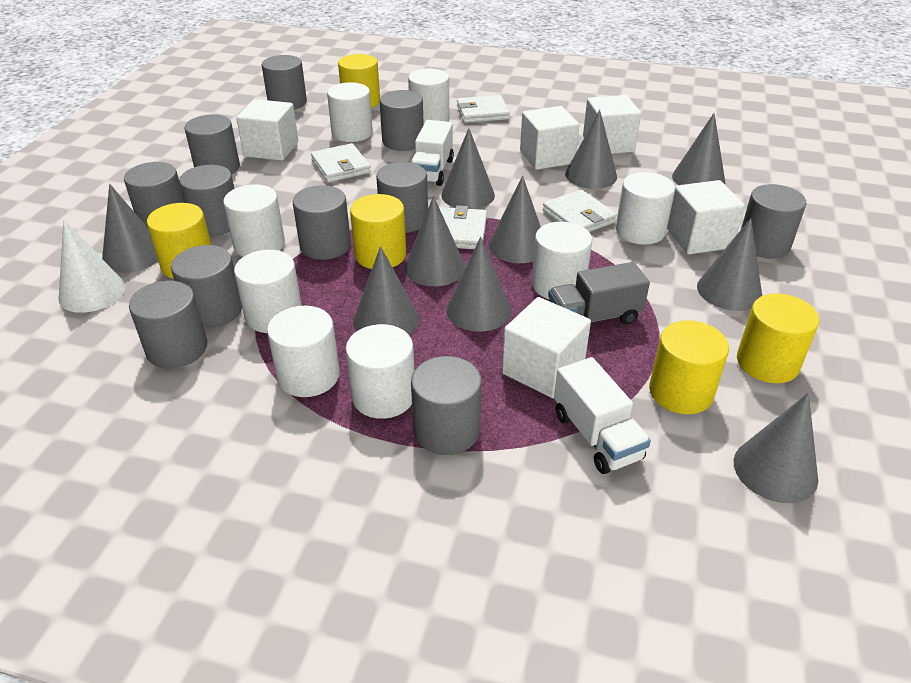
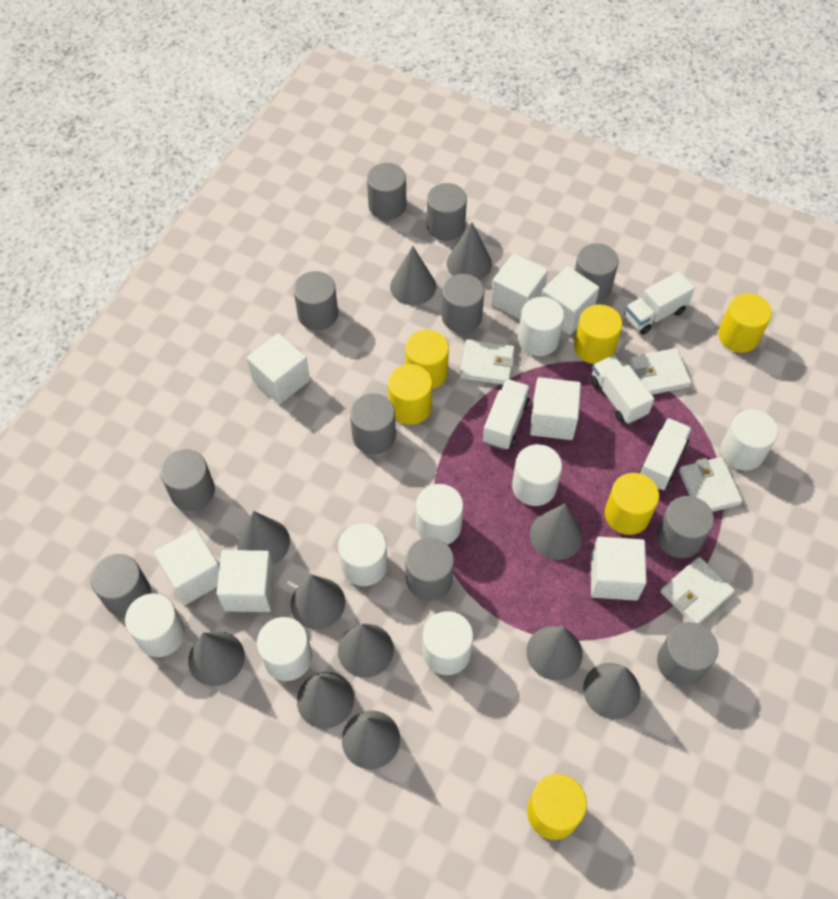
grey cone: [102,184,158,273] [353,246,419,335] [405,196,465,286] [441,128,495,209] [446,237,511,332] [489,176,541,263] [565,110,617,189] [672,113,725,185] [697,218,762,311] [734,393,818,503] = 10 -> [188,632,245,686] [237,511,290,565] [290,574,345,629] [297,672,354,729] [338,624,394,678] [342,710,400,769] [390,246,436,305] [447,222,492,280] [527,626,583,680] [530,504,583,560] [583,663,641,719] = 11
grey truck: [548,262,650,324] = 1 -> none = 0
white cone: [59,220,126,313] = 1 -> none = 0
white cube: [236,99,298,161] [502,297,591,398] [520,106,579,170] [583,95,641,154] [667,180,745,255] = 5 -> [154,529,220,605] [217,550,275,612] [247,333,310,404] [491,253,548,319] [530,377,581,440] [541,266,599,335] [591,537,647,601] = 7
white truck: [411,120,454,186] [554,357,651,474] = 2 -> [483,379,530,450] [590,355,654,424] [624,271,695,335] [638,418,692,490] = 4
yellow cylinder: [147,203,211,279] [338,54,380,108] [350,194,406,269] [649,320,729,414] [737,293,820,383] = 5 -> [388,364,432,425] [405,330,449,389] [527,774,587,840] [574,305,622,364] [605,473,659,535] [718,293,772,353] = 6

